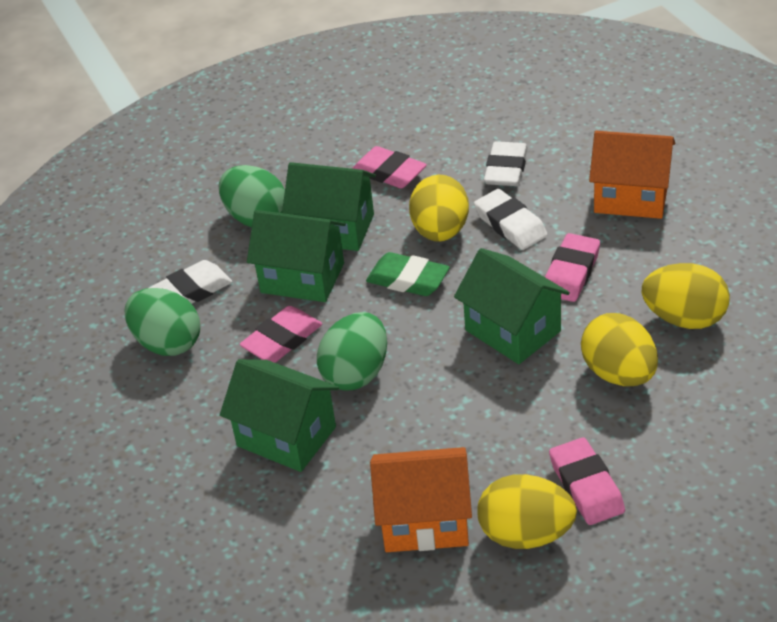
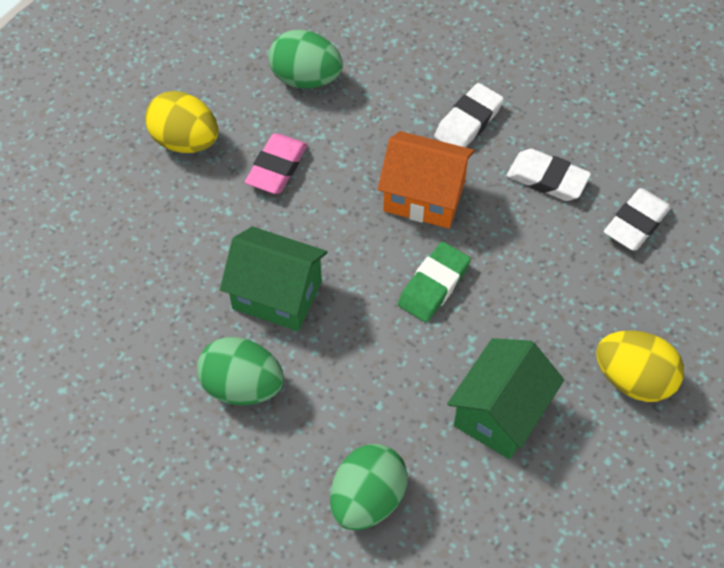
green house: [220,359,339,472] [247,210,346,302] [282,162,376,251] [454,248,570,364] = 4 -> [220,227,327,331] [447,338,564,459] = 2
orange house: [370,447,472,552] [589,131,675,219] = 2 -> [378,131,474,228] = 1
pink eraser: [240,306,322,363] [352,146,427,189] [545,233,600,302] [549,438,625,525] = 4 -> [245,134,307,194] = 1
yellow egg: [409,175,469,242] [477,474,577,549] [581,313,658,386] [642,263,730,329] = 4 -> [145,91,218,153] [596,330,684,402] = 2

